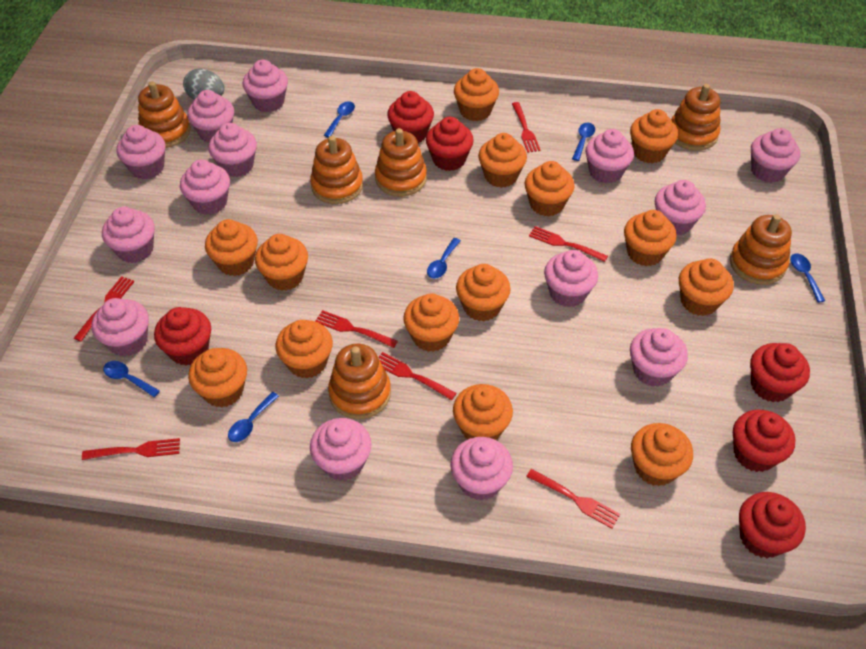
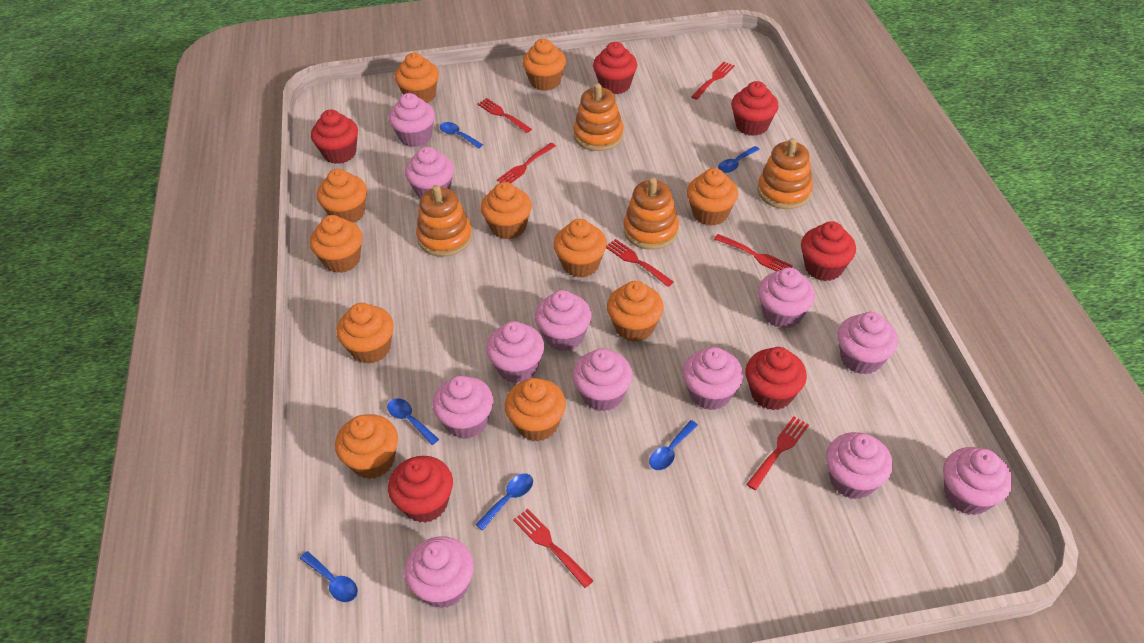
grey egg: [183,68,224,100] = 1 -> none = 0
orange cupcake: [188,348,247,408] [205,219,258,276] [255,234,308,291] [276,320,333,378] [403,293,459,352] [453,384,513,440] [454,68,499,121] [456,264,511,321] [478,133,527,188] [524,161,575,216] [624,210,677,266] [630,109,678,164] [631,423,693,486] [679,258,734,316] = 14 -> [310,215,362,273] [317,169,367,223] [335,414,398,479] [336,303,394,364] [395,53,439,103] [481,182,532,239] [505,378,566,441] [522,39,566,91] [553,219,607,278] [607,281,664,342] [687,168,738,226] = 11
orange stacking toy: [138,81,191,148] [310,136,363,204] [328,344,391,419] [375,128,427,197] [671,84,720,151] [730,214,792,285] = 6 -> [416,185,473,257] [573,83,624,151] [624,177,679,250] [757,138,813,209] = 4
pink cupcake: [92,298,149,356] [102,207,155,263] [116,125,166,179] [180,159,230,215] [187,90,234,143] [208,123,257,177] [243,60,288,112] [310,418,372,481] [450,437,513,501] [544,250,598,307] [585,129,634,184] [630,328,688,387] [655,180,706,236] [751,128,800,183] = 14 -> [389,93,435,147] [404,536,474,608] [405,147,454,199] [432,376,493,439] [486,321,544,383] [535,290,592,351] [572,348,633,411] [683,347,743,410] [758,267,815,329] [826,432,893,499] [837,312,898,374] [943,447,1013,515] = 12

